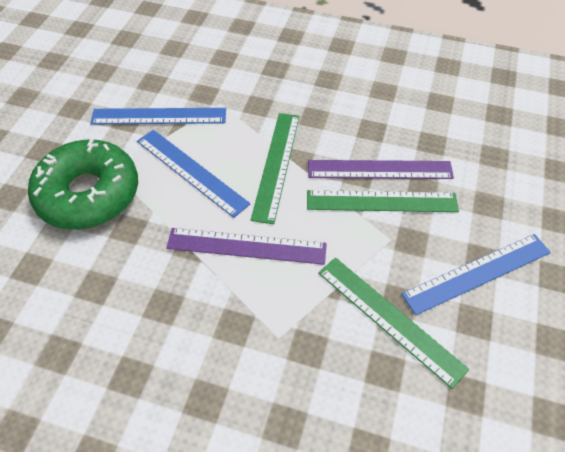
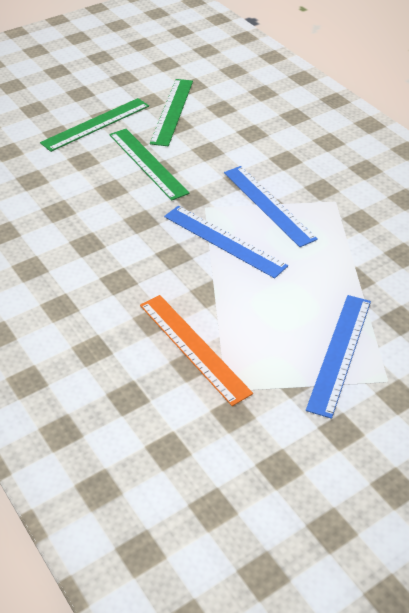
green donut: [28,139,138,230] = 1 -> none = 0
orange ruler: none = 0 -> [140,295,253,406] = 1
purple ruler: [166,228,327,265] [308,160,454,179] = 2 -> none = 0

